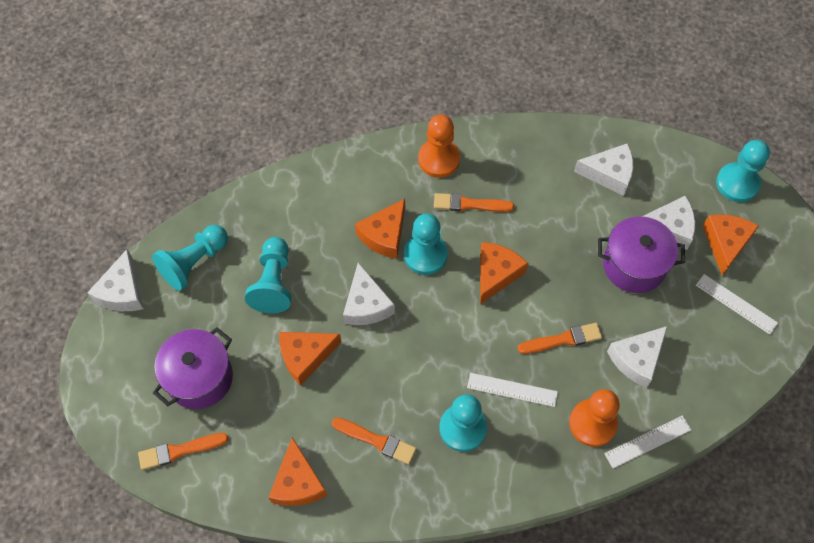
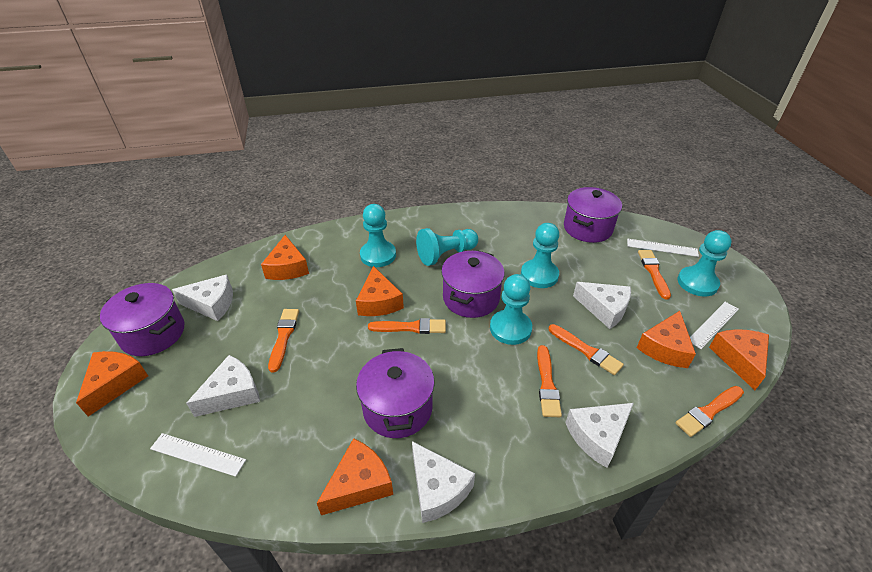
orange brush: [138,433,229,470] [332,417,416,465] [434,193,514,212] [517,323,602,354] = 4 -> [268,309,299,372] [368,318,446,334] [537,345,562,417] [549,324,624,375] [638,250,671,299] [676,386,744,437] = 6
orange cheese: [268,437,327,506] [279,332,341,386] [355,199,405,259] [480,242,528,304] [703,214,759,276] = 5 -> [76,351,148,416] [261,235,309,280] [317,438,393,515] [356,266,404,316] [637,311,696,368] [709,329,769,390] = 6
orange pawn: [418,115,460,178] [569,389,620,447] = 2 -> none = 0
purple pot: [153,327,233,409] [598,216,685,293] = 2 -> [100,283,184,356] [356,348,435,438] [441,250,505,318] [564,187,622,243] = 4

